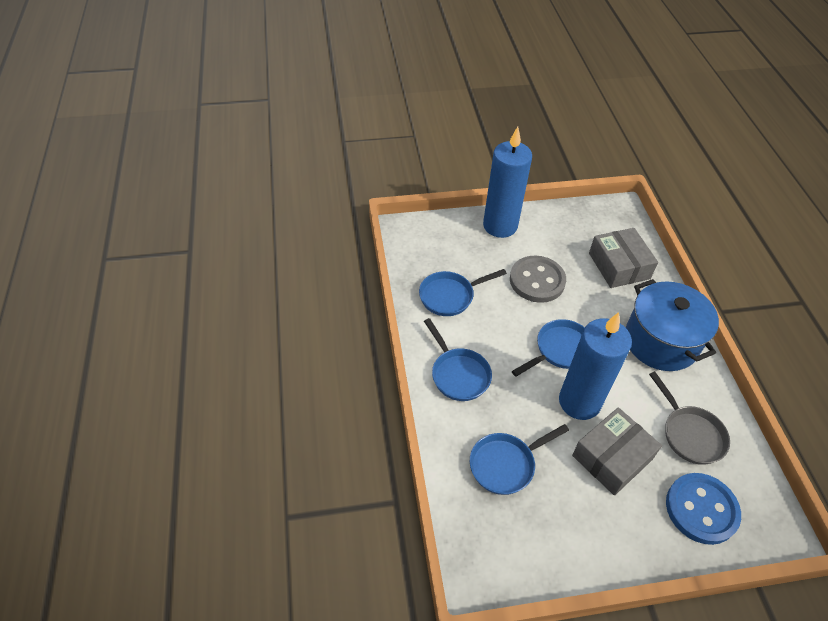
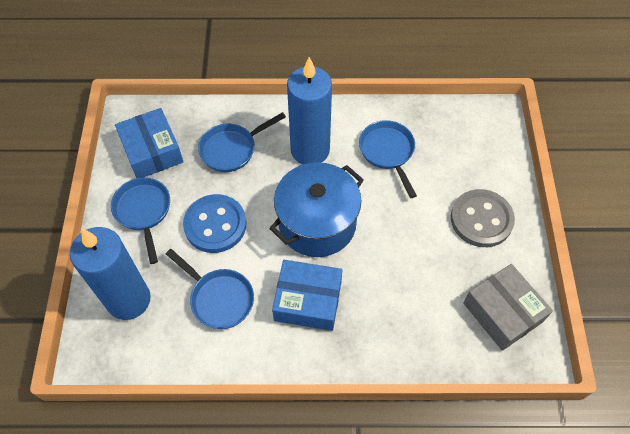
blue box: none = 0 -> [115,108,183,178] [272,260,342,331] = 2
grey box: [572,407,662,495] [589,228,658,288] = 2 -> [463,264,553,351] = 1
grey pan: [649,371,730,465] = 1 -> none = 0

